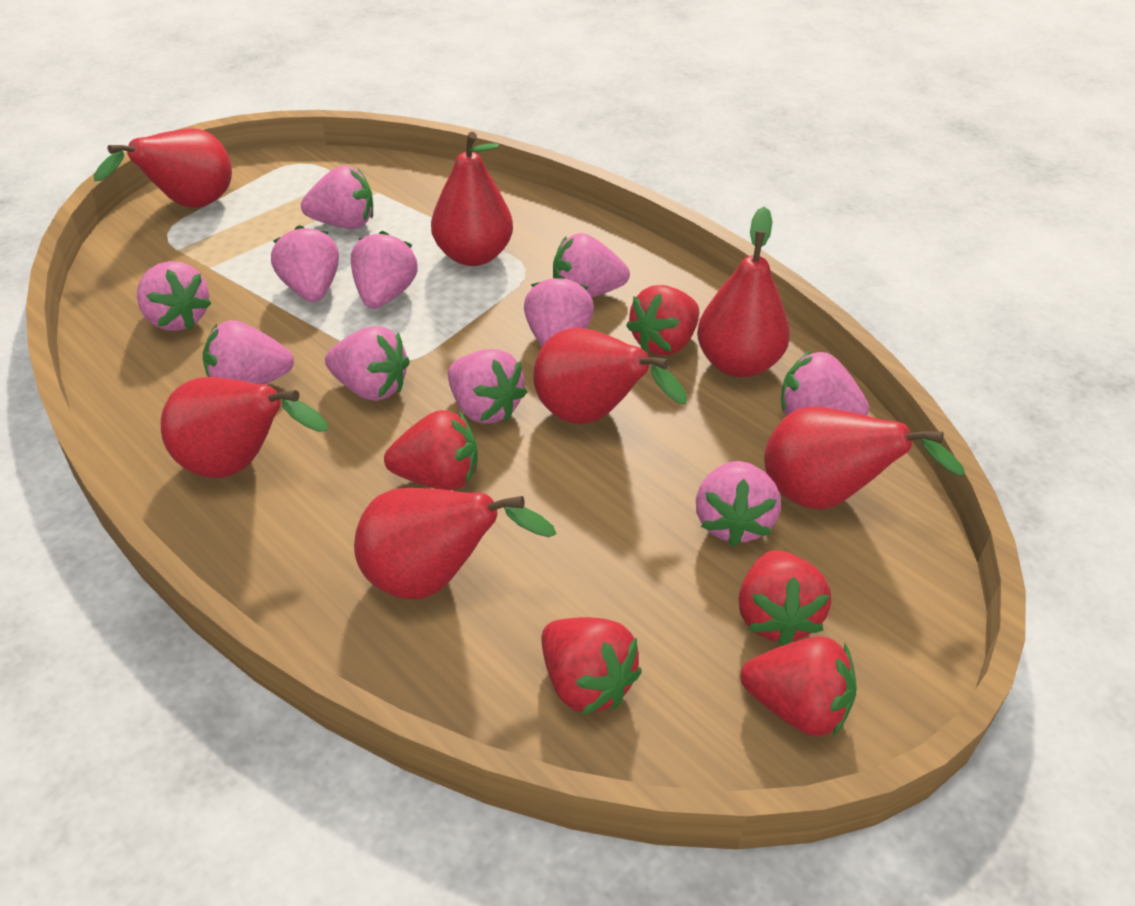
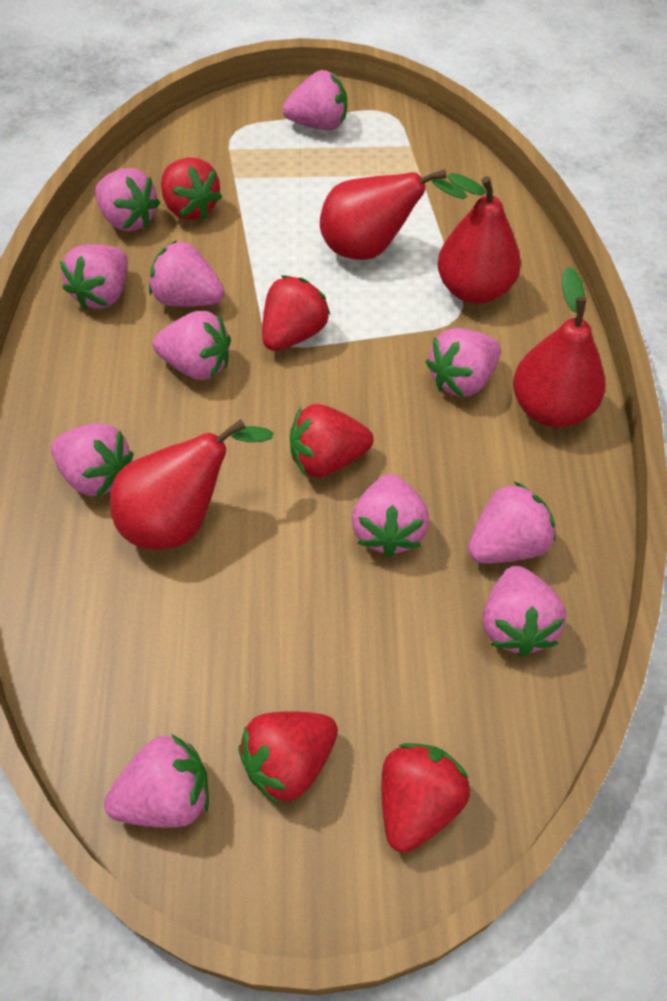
red pear: [94,128,232,208] [161,377,328,478] [354,488,557,599] [431,132,513,266] [533,327,687,424] [697,206,790,377] [764,406,965,510] = 7 -> [110,419,274,549] [320,169,467,260] [437,173,521,304] [513,267,605,427] = 4

